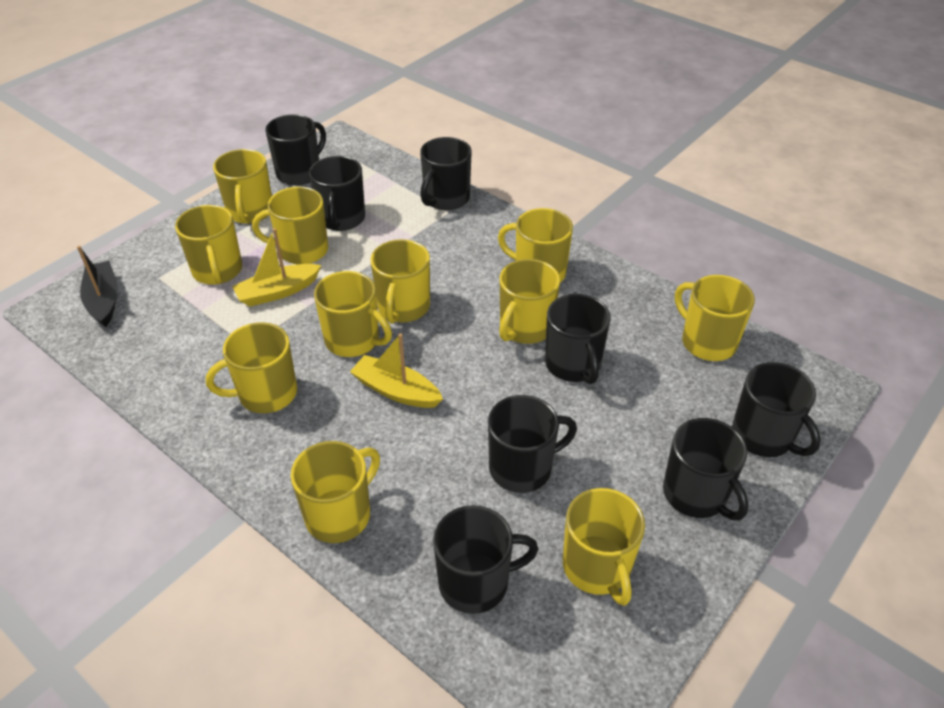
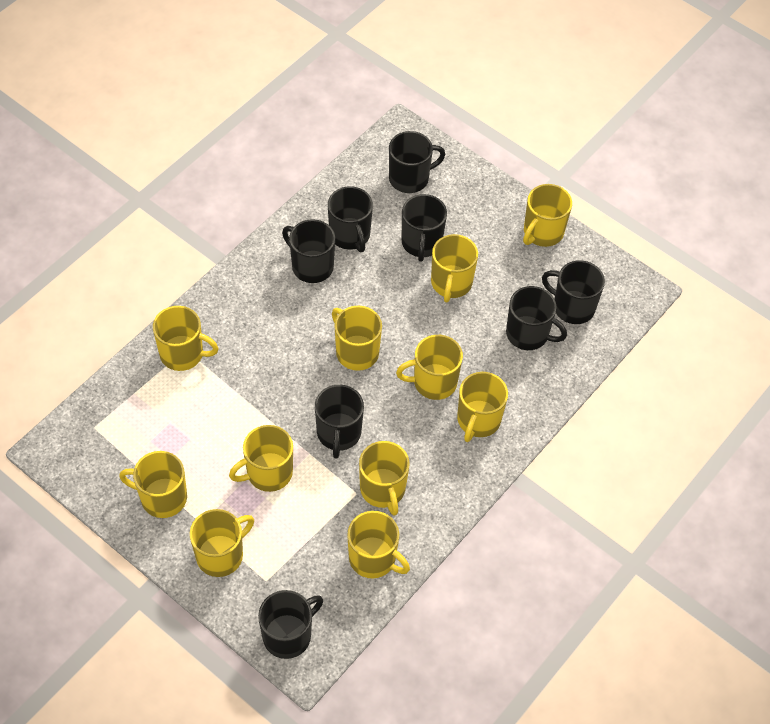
black boat: [77,246,118,327] = 1 -> none = 0
yellow boat: [232,228,321,307] [350,334,443,408] = 2 -> none = 0

